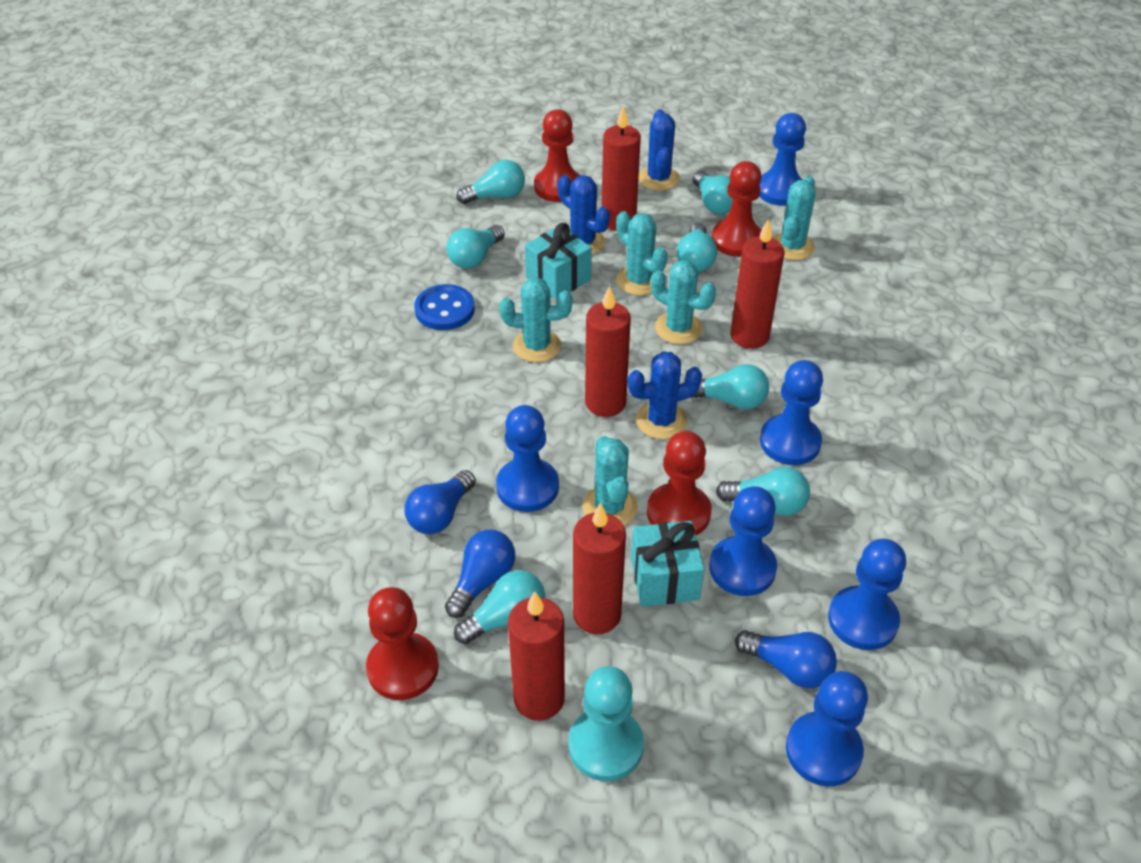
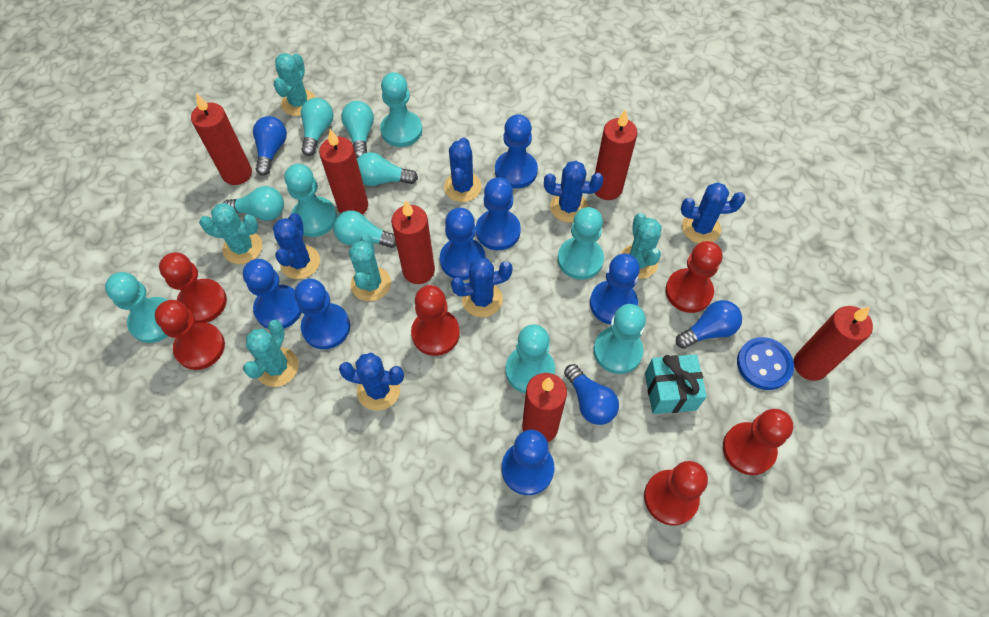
blue cactus: [558,175,610,255] [628,351,702,439] [639,109,680,191] = 3 -> [273,213,320,279] [339,353,404,411] [444,137,481,202] [451,257,513,317] [544,161,603,223] [681,182,745,244] = 6
blue pawn: [496,405,559,512] [709,486,777,596] [759,113,806,206] [760,360,823,465] [786,671,868,786] [828,539,906,650] = 6 -> [243,259,302,329] [294,279,350,349] [440,208,486,280] [476,177,521,250] [495,114,538,189] [502,430,554,495] [590,254,640,325] = 7
red candle: [508,591,565,721] [573,503,626,634] [585,285,631,417] [602,106,641,231] [730,219,784,349] = 5 -> [191,93,252,185] [319,129,368,215] [391,201,435,284] [522,373,567,442] [595,109,638,200] [794,306,873,381] = 6
red pawn: [366,587,439,700] [534,109,580,202] [647,431,711,535] [712,161,762,257] = 4 -> [155,300,225,370] [159,252,227,323] [411,285,460,356] [644,461,708,526] [665,241,722,313] [723,409,793,475] = 6
turquoise gift: [525,223,592,300] [631,521,704,607] = 2 -> [645,354,707,414] = 1
turquoise light bulb: [446,225,505,269] [454,570,545,644] [457,160,525,204] [677,223,717,272] [690,364,769,409] [693,171,733,214] [716,467,810,516] = 7 -> [223,186,284,221] [301,98,334,156] [333,210,397,248] [341,101,374,159] [357,152,418,186] = 5
turquoise pawn: [569,666,644,781] = 1 -> [105,272,168,343] [285,164,337,237] [380,72,422,147] [506,325,555,393] [558,207,604,280] [594,304,646,374] = 6

